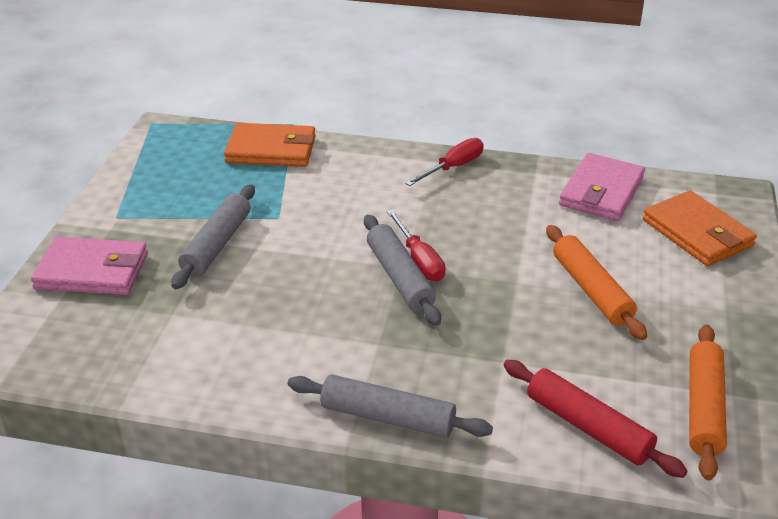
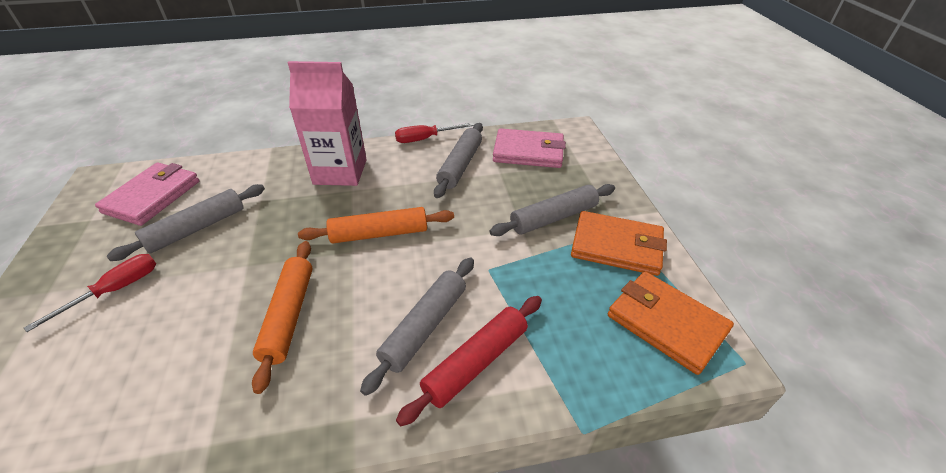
grey rolling pin: [171,184,255,289] [288,374,493,438] [364,214,441,326] = 3 -> [107,184,265,261] [360,257,474,396] [434,123,483,198] [489,184,615,236] = 4
pink carton: none = 0 -> [288,61,367,186] = 1

